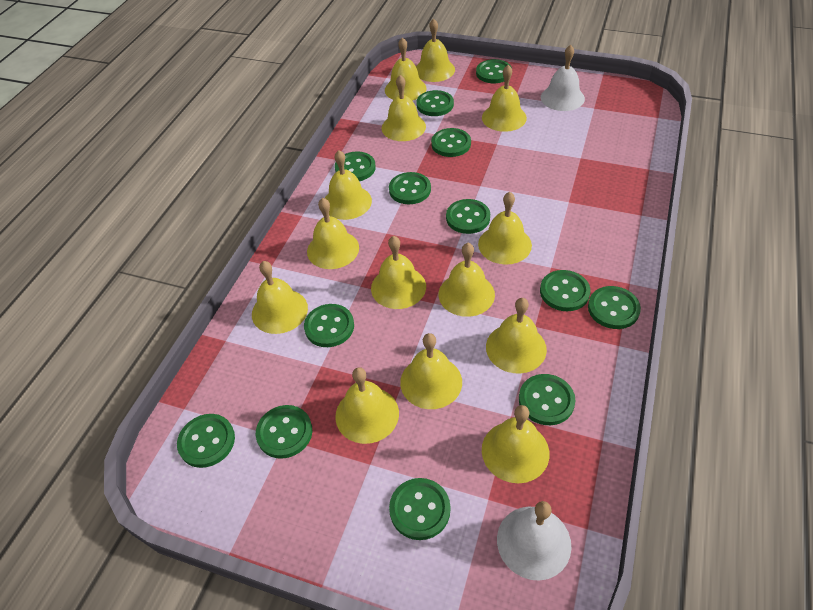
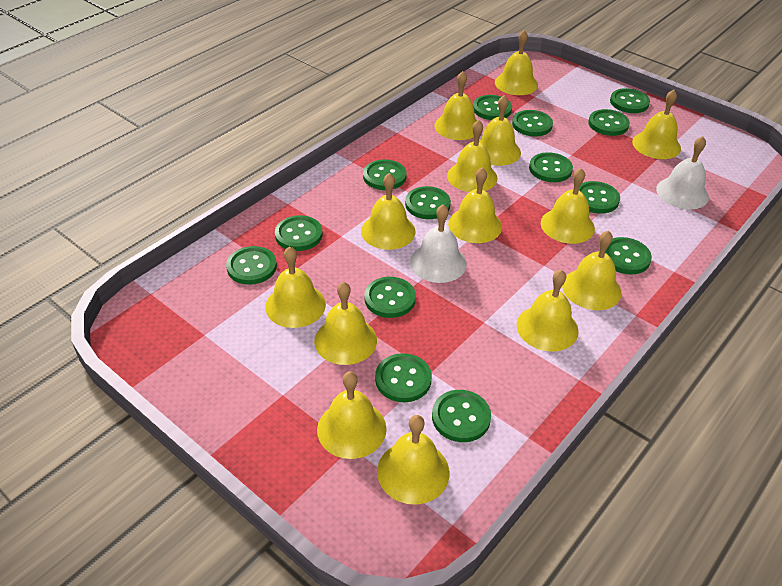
green button: [177,414,235,468] [256,405,312,459] [304,304,354,347] [335,151,376,181] [389,172,431,204] [389,478,450,540] [416,90,454,116] [431,128,471,157] [446,199,490,234] [476,59,512,83] [519,374,575,425] [540,270,590,311] [588,286,641,329] = 13 -> [226,246,277,285] [275,215,323,251] [363,159,406,190] [364,277,416,318] [375,353,432,402] [405,186,451,219] [432,390,491,442] [473,95,512,120] [512,110,553,136] [529,152,573,182] [579,181,620,213] [588,109,630,136] [605,237,652,275] [610,88,650,113] = 14

